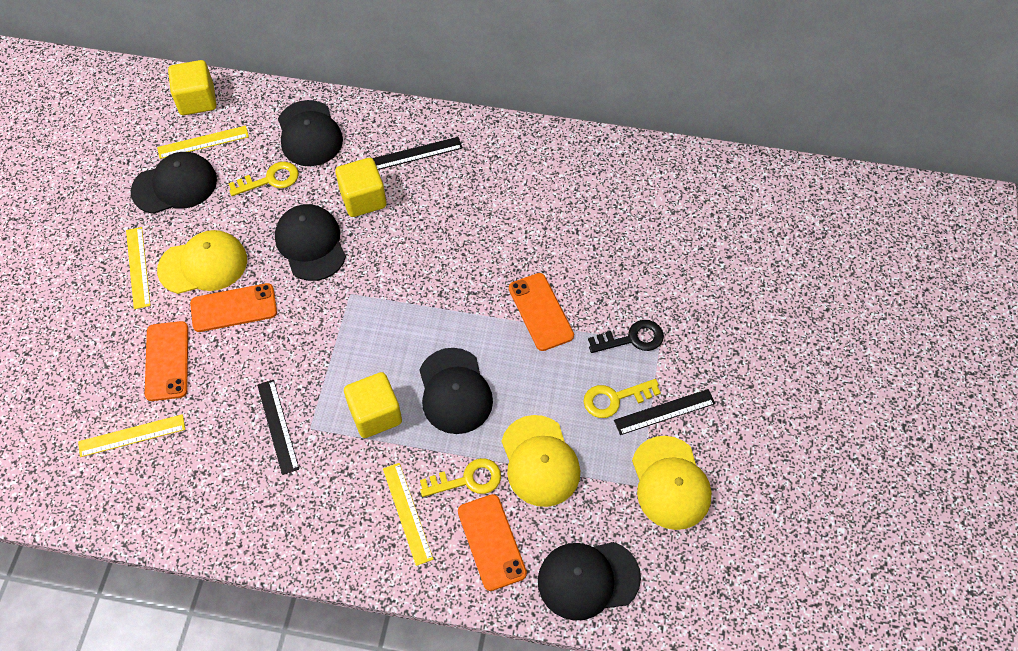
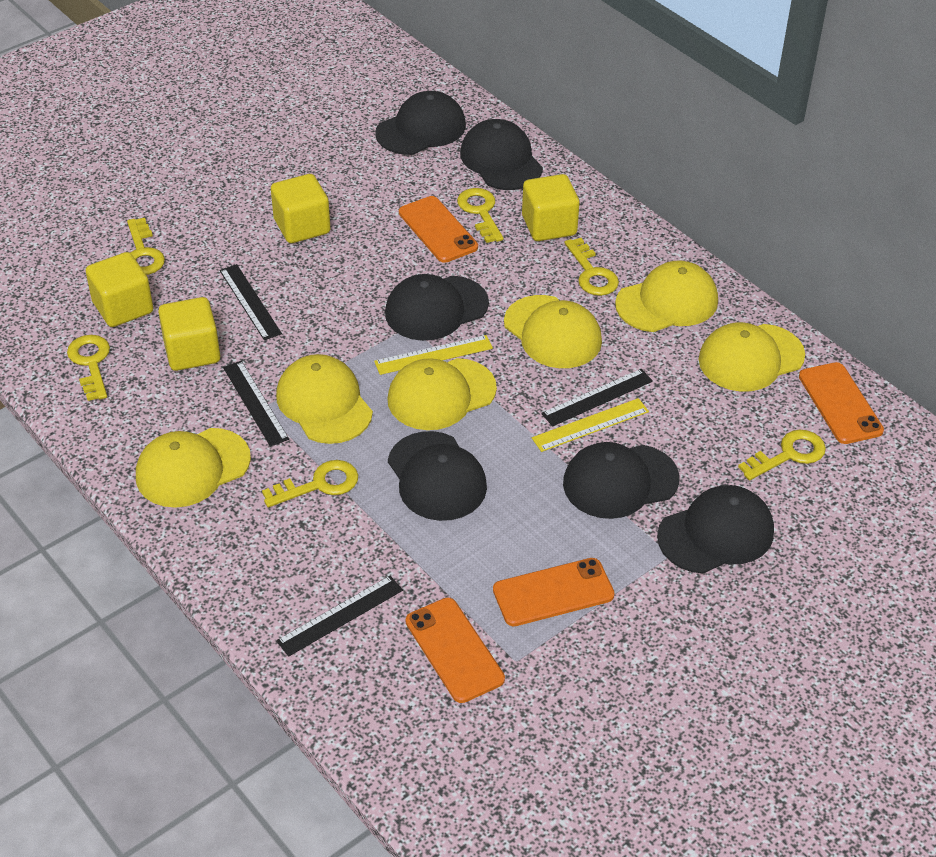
black cap: [131,152,217,214] [275,204,346,281] [278,100,343,166] [419,348,493,434] [538,542,641,621] = 5 -> [375,91,466,155] [385,274,489,341] [388,431,487,521] [460,119,543,190] [563,442,679,519] [657,485,774,574] = 6
black key: [588,320,664,353] = 1 -> none = 0
black ruler: [257,380,299,475] [372,137,463,170] [614,389,715,435] = 3 -> [220,264,282,340] [223,361,289,447] [276,576,403,657] [541,369,653,426] = 4
yellow cap: [157,230,247,294] [502,415,580,507] [632,436,712,530] = 3 -> [136,428,251,508] [276,354,373,444] [387,358,497,430] [504,295,602,368] [615,261,718,332] [699,322,805,392] = 6
yellow cube: [168,60,216,115] [335,158,386,217] [344,372,402,438] = 3 -> [86,252,153,327] [158,297,221,371] [271,174,331,243] [522,174,580,241] = 4
yellow key: [228,162,299,196] [420,458,501,497] [583,379,661,418] = 3 -> [67,335,110,401] [127,218,165,275] [262,460,358,508] [457,188,504,243] [565,238,619,296] [738,430,826,480] = 6
yellow ruler: [78,414,185,457] [126,227,151,309] [157,126,249,159] [383,463,433,566] = 4 -> [374,335,493,375] [532,398,649,452] = 2

